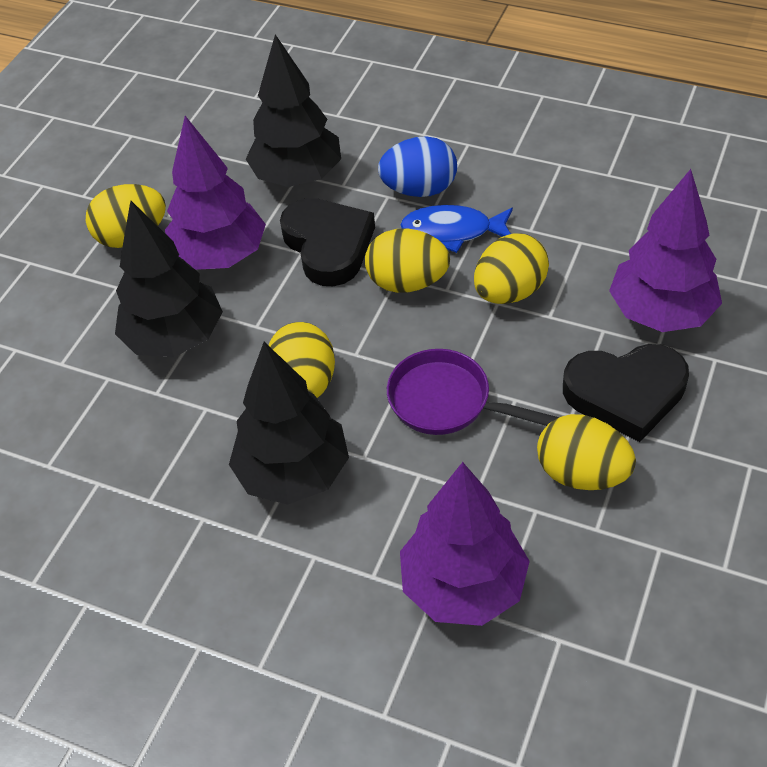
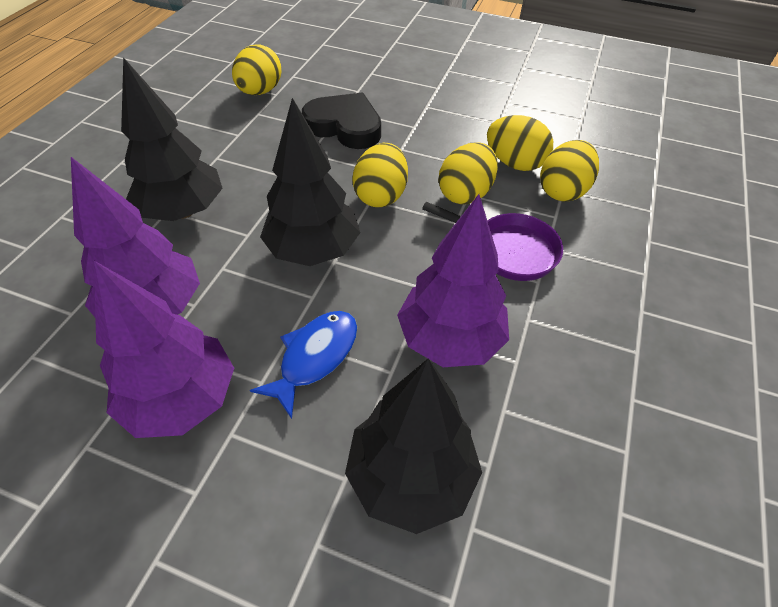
black heart: [280,198,375,286] [563,344,689,442] = 2 -> [302,93,381,149] = 1
blue egg: [378,136,457,197] = 1 -> none = 0

